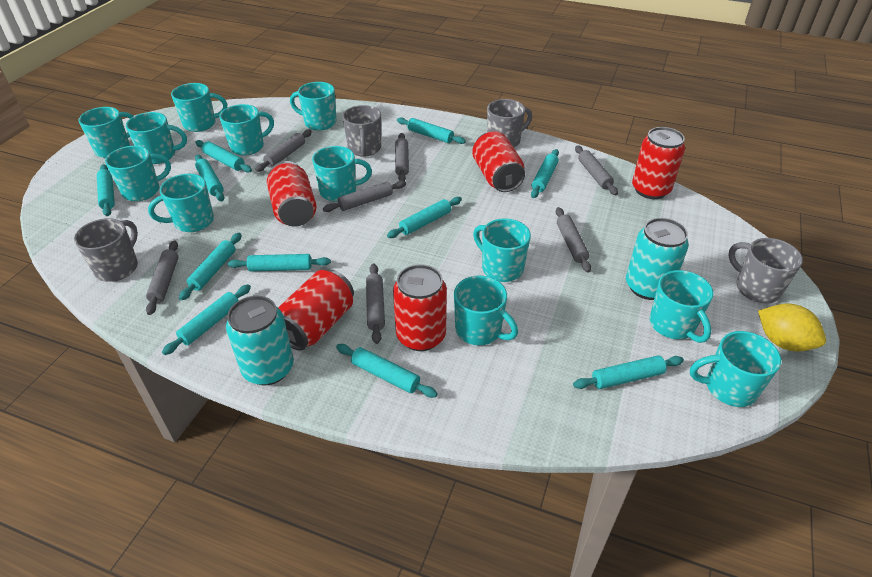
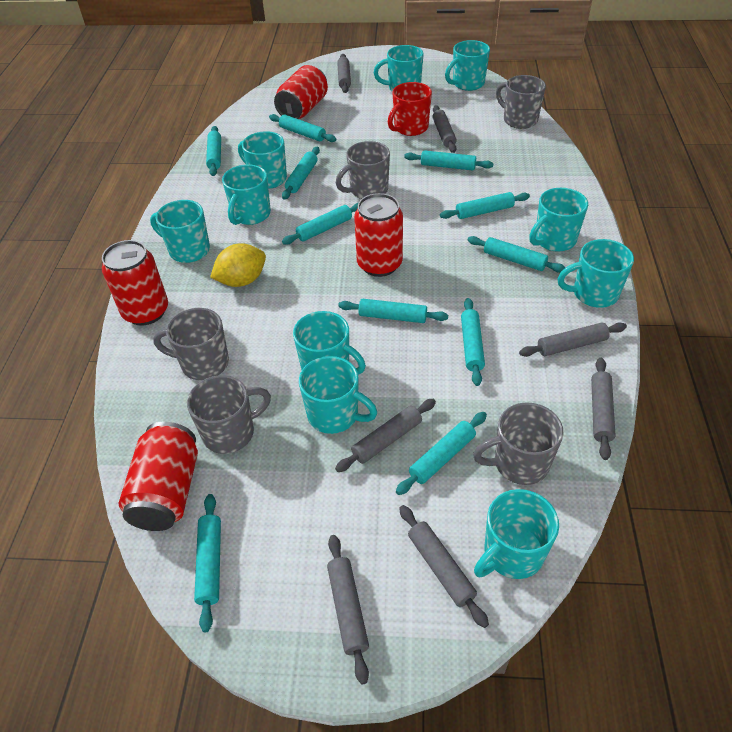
grey mug: [74,218,138,282] [342,105,381,157] [487,99,532,147] [728,238,803,303] = 4 -> [153,308,229,380] [187,375,271,454] [336,141,390,199] [473,402,563,485] [496,75,546,129] = 5
red can: [267,161,316,227] [278,269,354,351] [393,264,447,351] [472,131,525,192] [632,127,685,199] = 5 -> [102,240,168,326] [119,422,198,531] [274,65,328,119] [354,193,403,277] = 4
red mug: none = 0 -> [388,82,432,136] = 1
turquoise can: [226,296,294,385] [626,218,689,300] = 2 -> none = 0
turquoise mug: [78,107,133,158] [105,146,171,201] [126,112,187,164] [148,174,214,232] [171,83,227,132] [219,104,274,156] [290,82,337,131] [312,146,372,202] [454,275,518,345] [473,219,531,282] [649,270,714,343] [690,331,781,407] = 12 -> [150,200,210,263] [222,164,271,225] [238,131,287,189] [293,311,366,375] [299,356,377,434] [374,45,424,91] [445,40,490,91] [474,489,559,579] [529,188,588,252] [557,239,634,308] = 10

